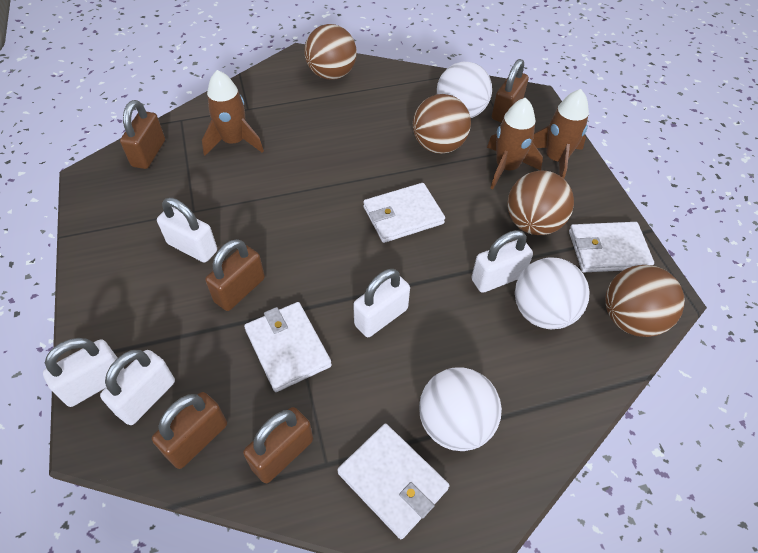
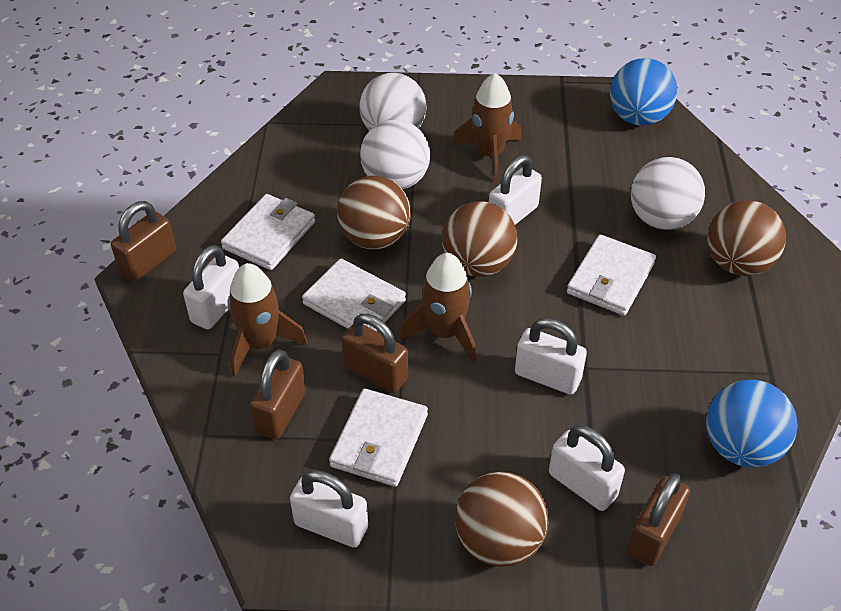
blue ball: none = 0 -> [610,58,677,126] [706,380,798,467] = 2
brown padlock: [120,100,165,169] [152,392,227,469] [205,239,265,311] [243,407,313,483] [492,59,529,123] = 5 -> [111,201,176,282] [250,349,306,439] [342,314,408,393] [627,473,690,566] = 4

